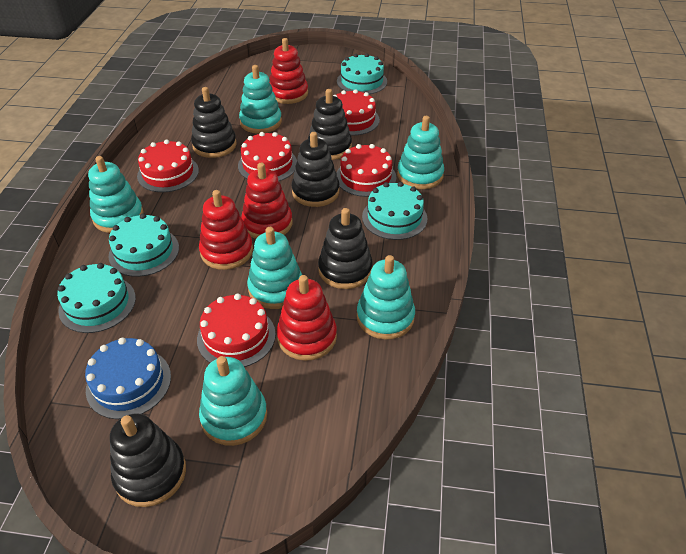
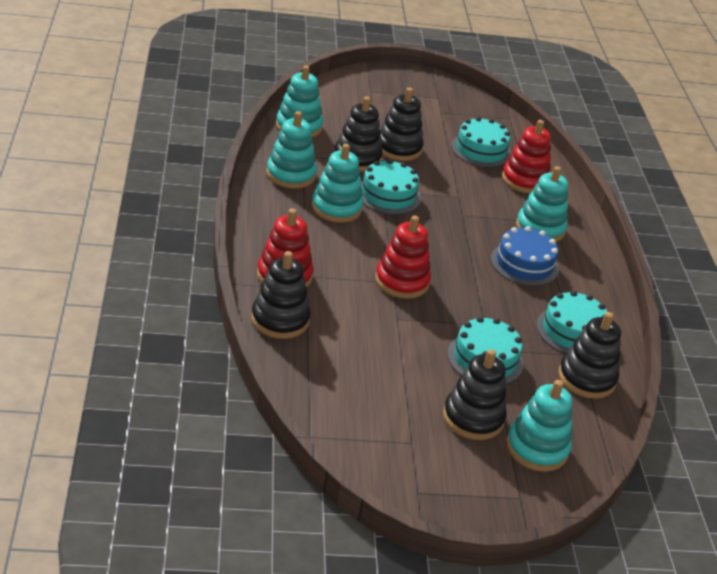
red cake: [137,140,199,192] [197,294,276,367] [238,132,297,181] [333,89,380,136] [336,144,396,197] = 5 -> none = 0
red stacking toy: [199,190,253,270] [241,163,293,239] [269,38,308,104] [277,275,337,361] = 4 -> [257,209,314,288] [375,215,431,299] [502,120,551,193] = 3
turquoise stacking toy: [88,156,144,233] [199,356,267,446] [239,65,282,134] [247,227,302,309] [357,255,415,340] [397,116,444,189] = 6 -> [267,111,317,189] [276,65,323,138] [312,144,363,223] [506,380,572,472] [516,166,568,242] = 5

